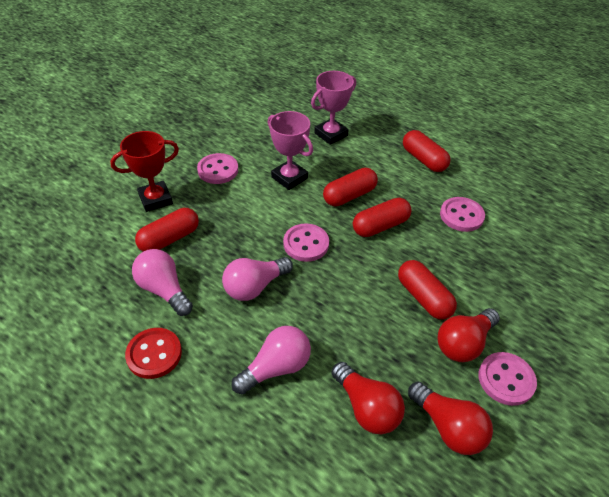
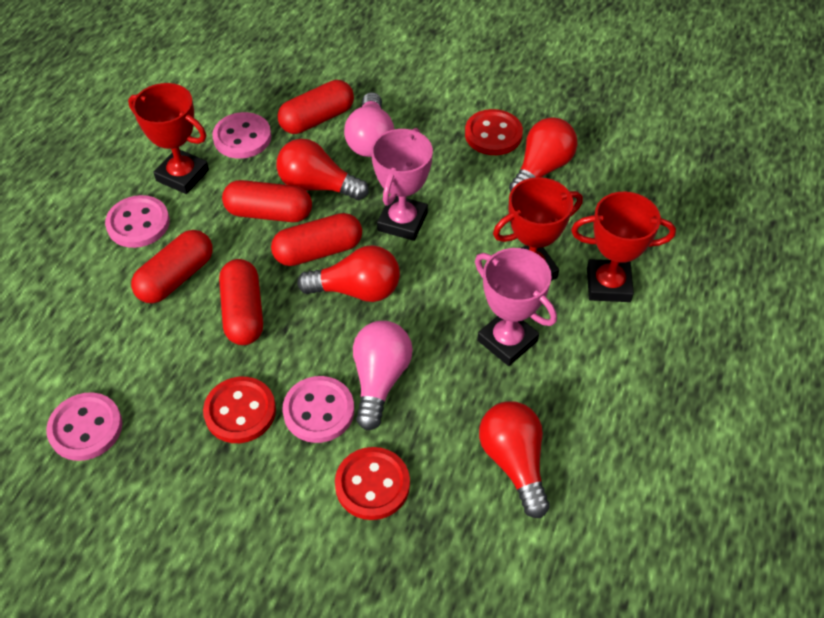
pink light bulb: [132,249,193,316] [222,257,293,301] [232,326,311,395] = 3 -> [344,92,394,157] [353,321,413,430] = 2
red button: [125,328,182,379] = 1 -> [203,377,276,443] [335,447,410,520] [465,109,523,155] = 3
red light bulb: [331,362,405,434] [408,382,493,455] [438,308,500,362] = 3 -> [277,139,369,200] [297,245,400,302] [479,401,550,518] [509,117,578,192] = 4
red trophy: [110,131,179,212] = 1 -> [128,83,209,194] [493,177,583,281] [571,191,676,302] = 3

